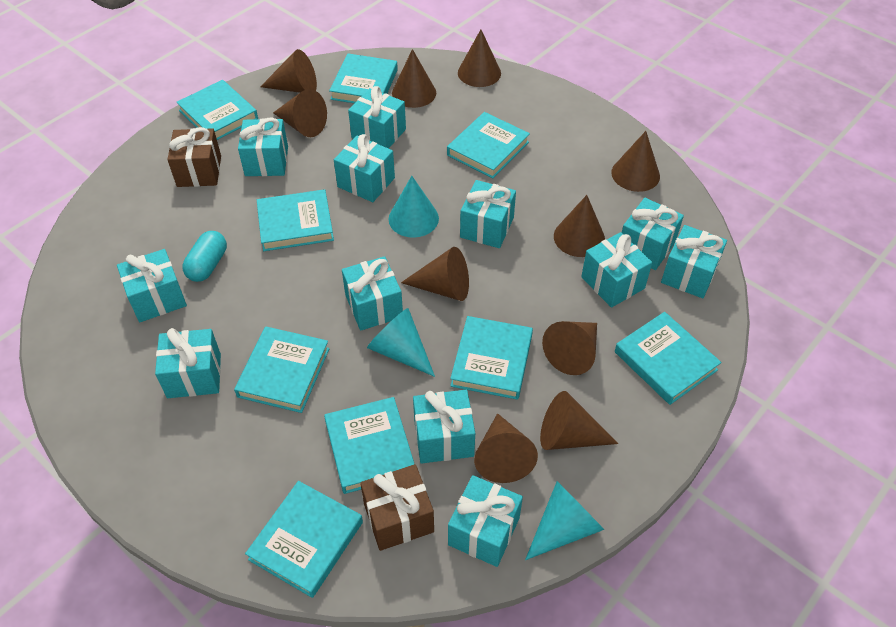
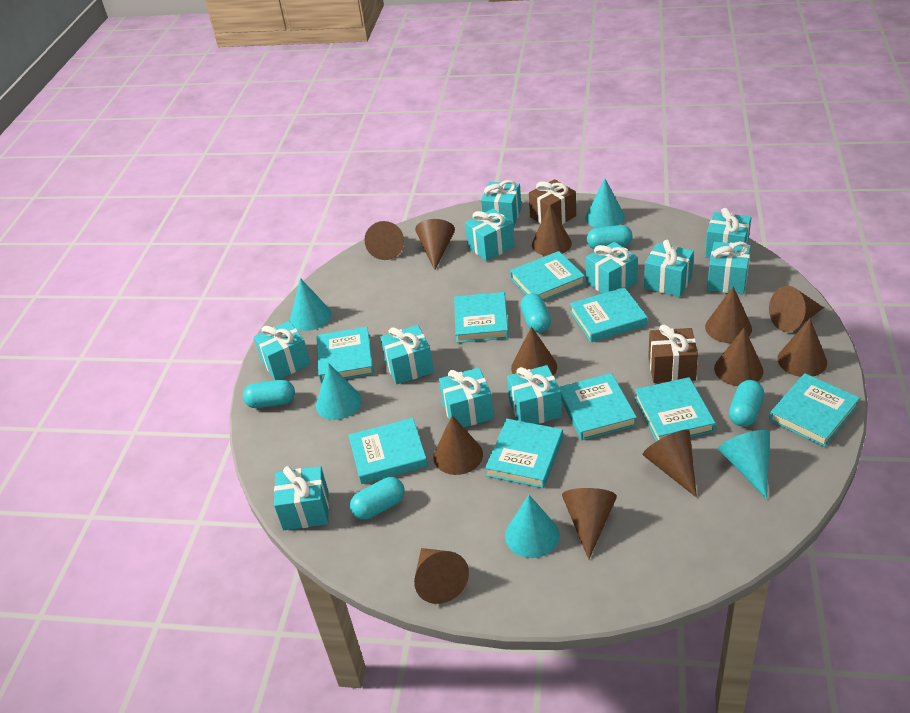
brown cone: [260,49,317,93] [273,89,327,137] [392,49,436,108] [401,247,469,301] [458,29,501,87] [474,413,538,483] [540,391,618,450] [542,321,597,375] [554,195,605,257] [611,131,660,192] = 10 -> [364,221,404,260] [414,548,469,604] [415,219,455,270] [433,415,483,475] [511,327,557,376] [532,205,572,256] [562,488,617,559] [643,429,697,498] [705,286,752,343] [714,328,764,386] [769,286,824,332] [777,319,827,377] = 12
turquoise capsule: [182,231,227,282] = 1 -> [243,380,295,408] [350,477,405,520] [521,293,551,333] [587,225,633,249] [729,380,764,427] = 5
turquoise cone: [367,308,435,377] [388,176,439,238] [525,481,605,560] = 3 -> [290,278,332,331] [316,363,362,420] [505,495,560,558] [585,179,625,228] [718,430,770,499] = 5
turquoise gift: [117,249,187,322] [155,328,221,398] [238,118,288,176] [334,134,395,202] [342,256,403,331] [348,86,406,149] [413,390,475,464] [448,475,523,567] [460,180,516,248] [581,232,652,308] [622,198,684,270] [661,225,727,298] = 12 -> [254,321,311,380] [274,466,329,530] [380,325,434,385] [439,367,494,427] [465,209,515,261] [481,180,522,227] [507,365,562,424] [586,242,638,293] [644,240,694,297] [705,208,751,258] [707,242,751,294] = 11

